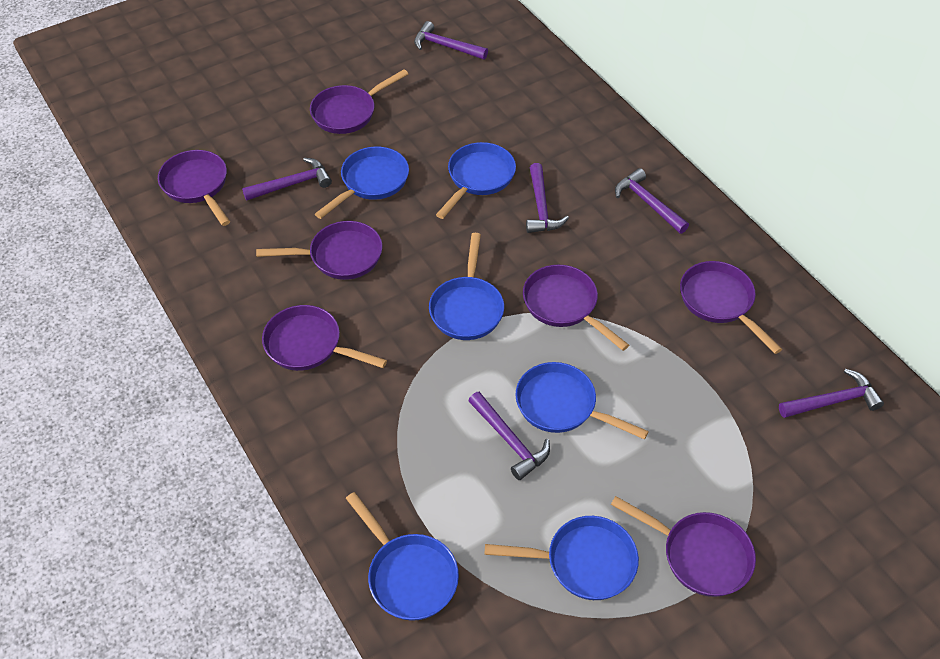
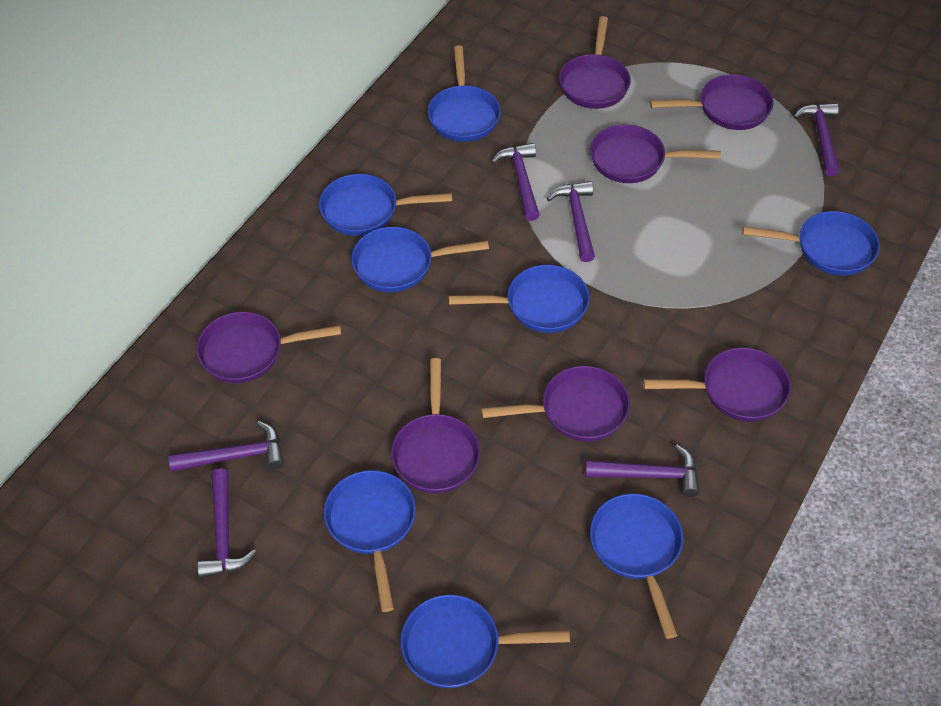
blue pan: [315,146,409,219] [346,492,459,621] [429,233,504,340] [436,142,516,219] [485,516,639,600] [515,362,649,440] = 6 -> [319,174,452,236] [324,470,416,612] [351,227,489,292] [400,595,570,688] [428,46,501,142] [448,265,590,333] [590,494,683,639] [742,211,880,276] = 8

